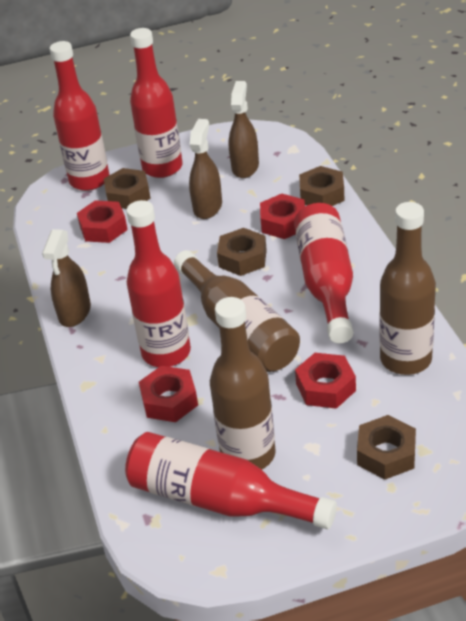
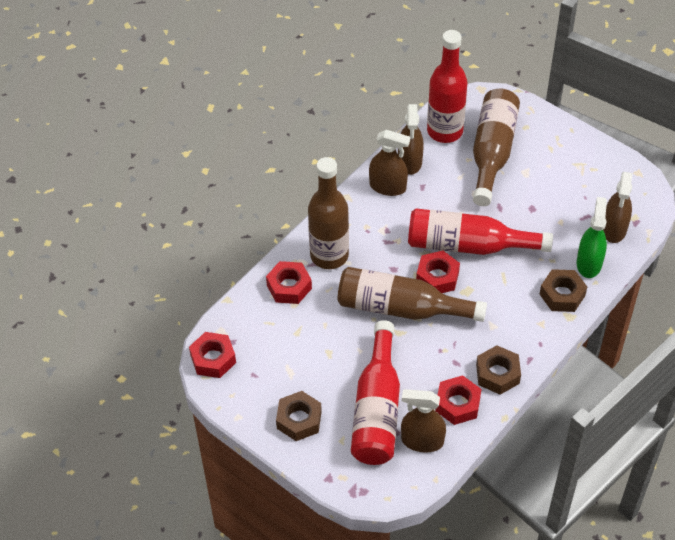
brown nut: [104,168,151,209] [217,228,267,276] [299,166,344,206] [357,415,416,480] = 4 -> [276,391,322,441] [476,345,521,395] [540,269,587,312] = 3
brown spray bottle: [42,229,91,327] [189,119,222,219] [229,81,259,178] = 3 -> [369,130,410,196] [398,104,424,175] [401,389,446,453] [603,172,632,243] = 4
green spray bottle: none = 0 -> [577,197,607,278] = 1
red bottle: [50,41,109,191] [125,432,337,529] [126,200,191,367] [130,28,183,178] [294,203,353,344] = 5 -> [351,320,400,465] [408,208,553,255] [427,30,468,143] = 3

